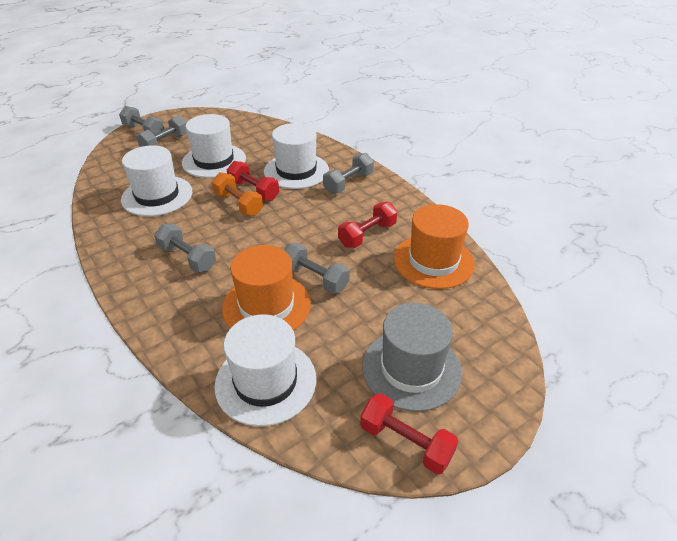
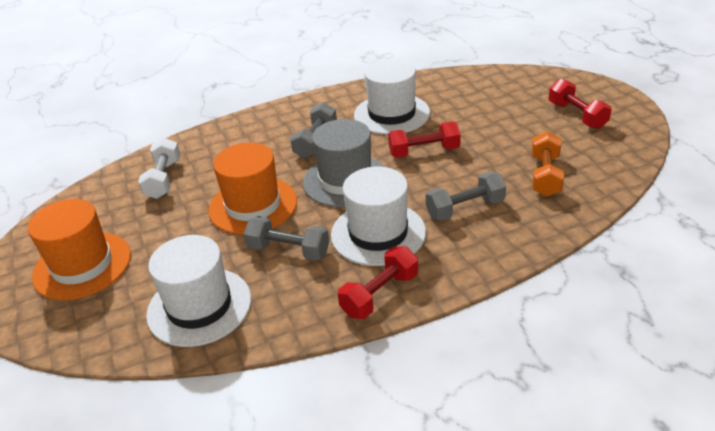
grey dumbbell: [119,106,164,134] [136,115,187,147] [154,224,216,272] [284,243,350,294] [323,153,374,194] = 5 -> [244,216,329,261] [290,102,337,159] [426,172,506,221] = 3
white dumbbell: none = 0 -> [138,138,181,199] = 1
white hat: [121,145,192,216] [182,114,246,178] [214,314,316,426] [264,123,329,189] = 4 -> [146,235,251,347] [331,167,426,266] [354,59,430,135] = 3

